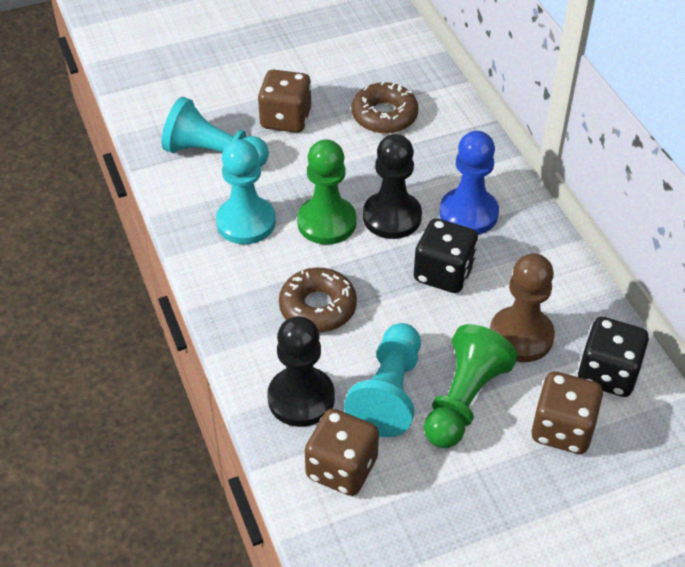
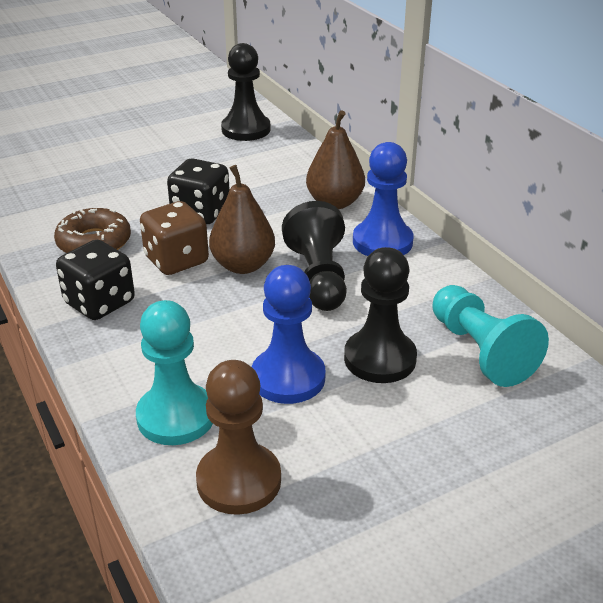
black pawn: [267,316,335,427] [363,134,422,239] = 2 -> [221,43,270,141] [282,201,347,311] [344,247,417,383] = 3
blue pawn: [440,131,499,235] = 1 -> [252,265,325,404] [353,142,414,256] = 2
brown dice: [257,70,311,133] [305,409,379,496] [531,372,603,454] = 3 -> [140,201,209,275] = 1
brown donut: [279,268,357,333] [351,81,419,134] = 2 -> [54,208,131,253] = 1
brown pear: none = 0 -> [209,165,275,274] [306,110,365,209] = 2
green pawn: [297,139,357,245] [424,324,518,448] = 2 -> none = 0
turquoise pawn: [161,97,269,167] [216,139,276,244] [344,323,421,437] = 3 -> [136,300,213,445] [433,285,549,387] = 2

